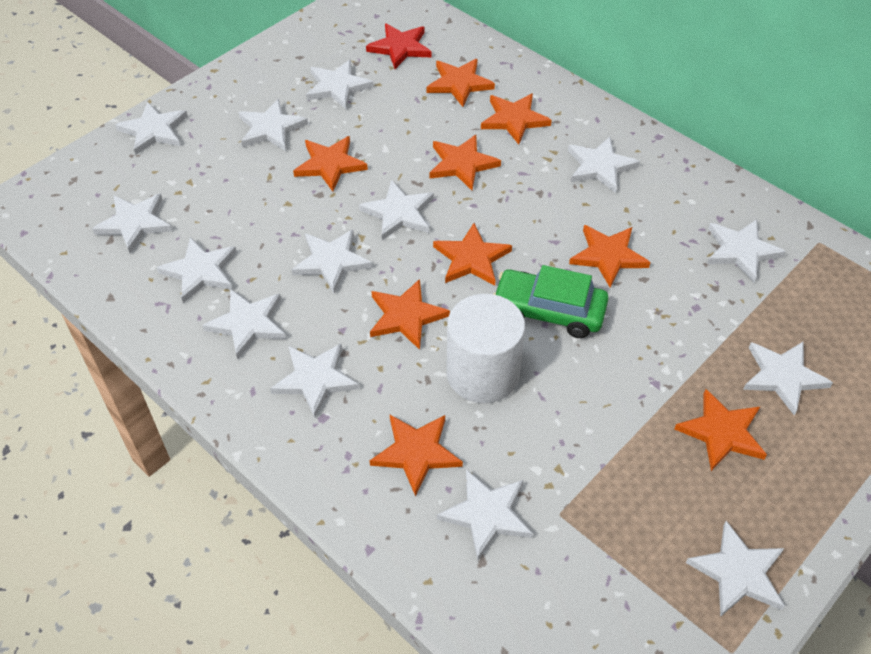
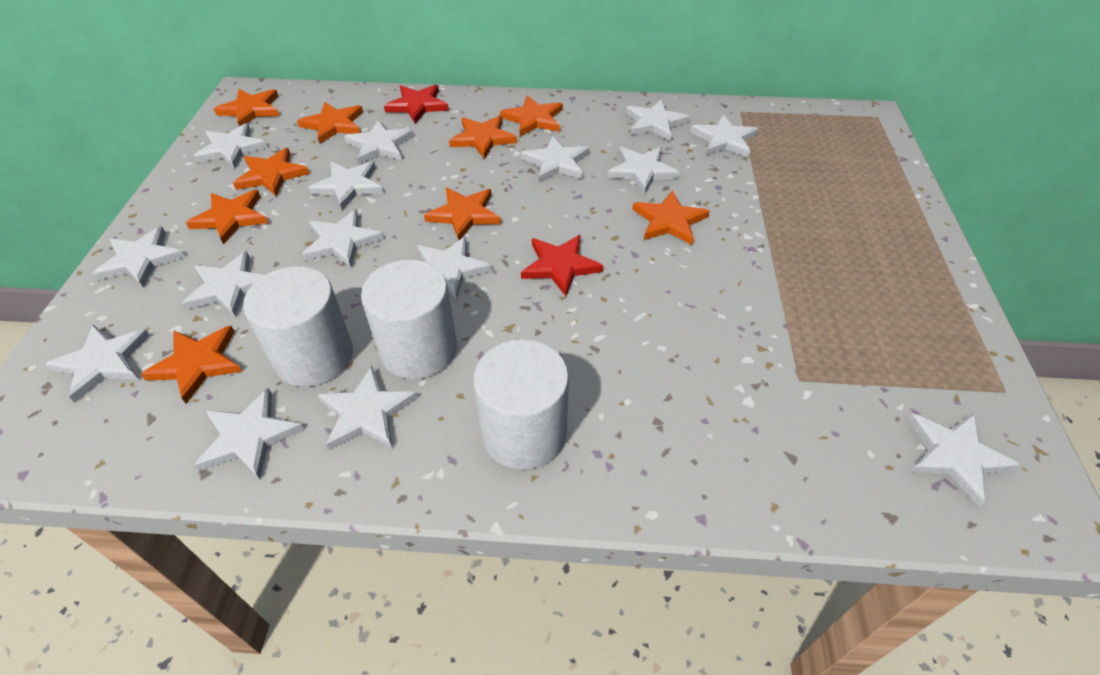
green car: [494,265,609,338] = 1 -> none = 0
red star: [366,23,431,69] = 1 -> [384,85,449,124] [521,235,603,296] = 2
white cylinder: [446,294,525,403] = 1 -> [243,266,353,387] [361,260,457,379] [473,339,569,470] = 3
white star: [92,193,172,253] [115,102,188,155] [156,237,237,303] [202,289,286,359] [239,99,308,151] [270,343,359,418] [291,230,372,293] [306,60,373,109] [359,180,434,240] [437,469,533,560] [568,137,640,193] [686,521,785,617] [707,219,786,282] [743,342,833,415] = 14 -> [45,324,150,403] [93,226,185,287] [182,251,264,317] [194,123,268,168] [194,388,304,479] [302,209,384,268] [308,161,383,210] [318,366,418,450] [344,120,413,165] [417,237,491,300] [521,136,590,182] [607,147,680,194] [626,99,690,142] [690,114,758,157] [907,413,1020,506] = 15

